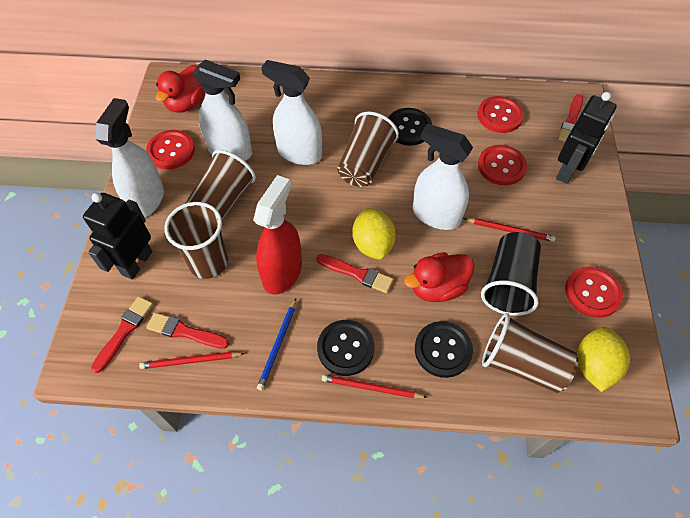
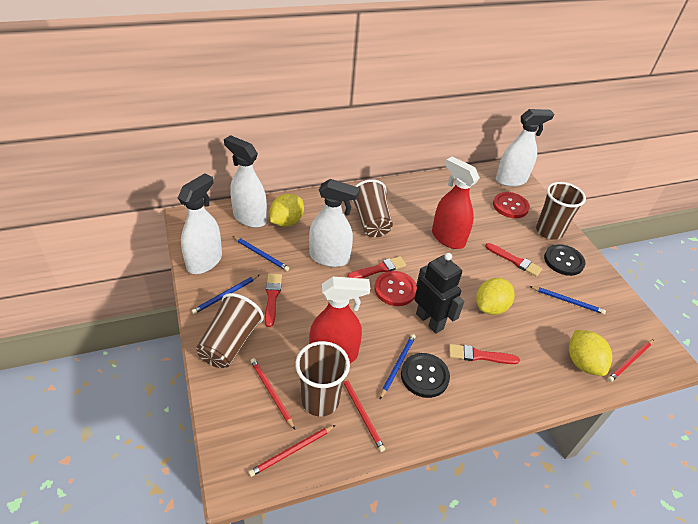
black button: [317,320,375,376] [388,108,432,146] [415,321,473,378] = 3 -> [401,353,450,398] [544,244,585,276] = 2
black cup: [481,232,541,316] = 1 -> none = 0
black robot: [83,193,152,280] [556,92,617,184] = 2 -> [414,253,464,334] = 1
blue pencil: [257,299,296,390] = 1 -> [192,275,259,314] [233,236,289,271] [380,334,416,399] [530,286,606,314] = 4
red button: [146,130,195,169] [478,96,524,133] [478,145,527,185] [565,266,623,318] = 4 -> [374,271,417,306] [493,192,530,218] = 2
red duck: [156,65,206,113] [404,252,474,302] = 2 -> none = 0
red pencil: [139,352,245,369] [322,375,428,398] [463,218,556,242] = 3 -> [248,425,336,477] [251,358,295,430] [343,378,385,452] [608,339,654,382] = 4
red spray bottle: [253,175,302,295] = 1 -> [309,277,370,363] [432,156,480,249] = 2
yellow lemon: [353,208,396,260] [577,327,630,392] = 2 -> [270,194,304,227] [476,278,515,315] [569,330,612,376] = 3

